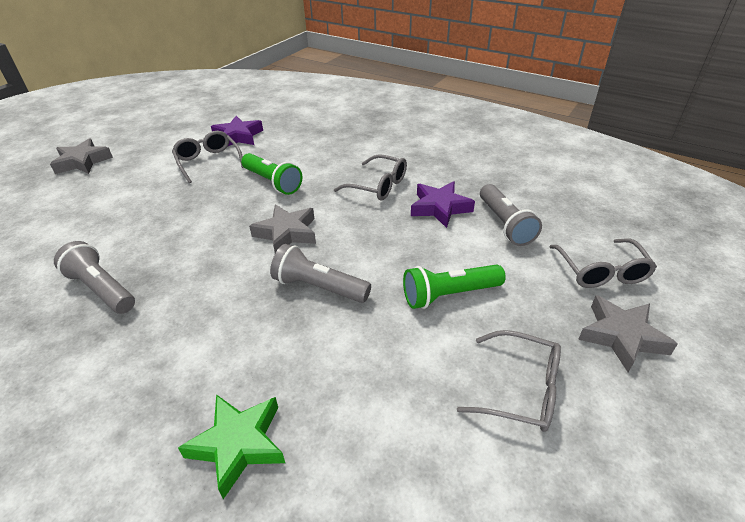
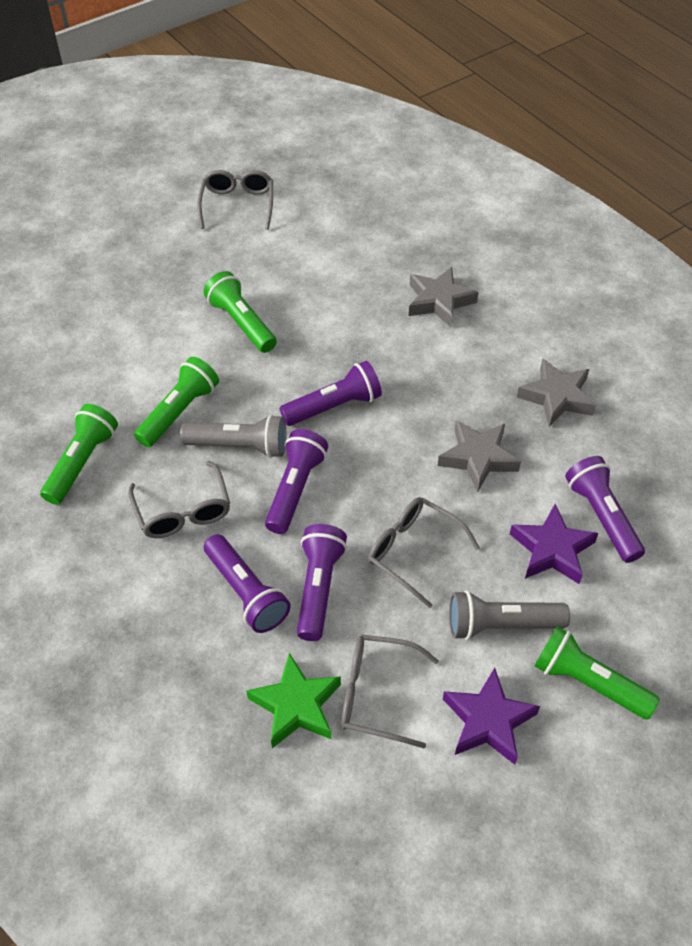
green flashlight: [241,153,303,195] [403,264,506,309] = 2 -> [40,404,118,505] [134,357,219,447] [203,271,277,353] [534,626,660,719] = 4
grey flashlight: [54,241,135,314] [270,244,371,303] [480,184,542,246] = 3 -> [180,414,286,458] [449,590,570,640] = 2
purple flashlight: none = 0 -> [204,534,291,633] [265,429,328,534] [280,361,382,426] [297,524,347,641] [565,456,645,563] = 5

